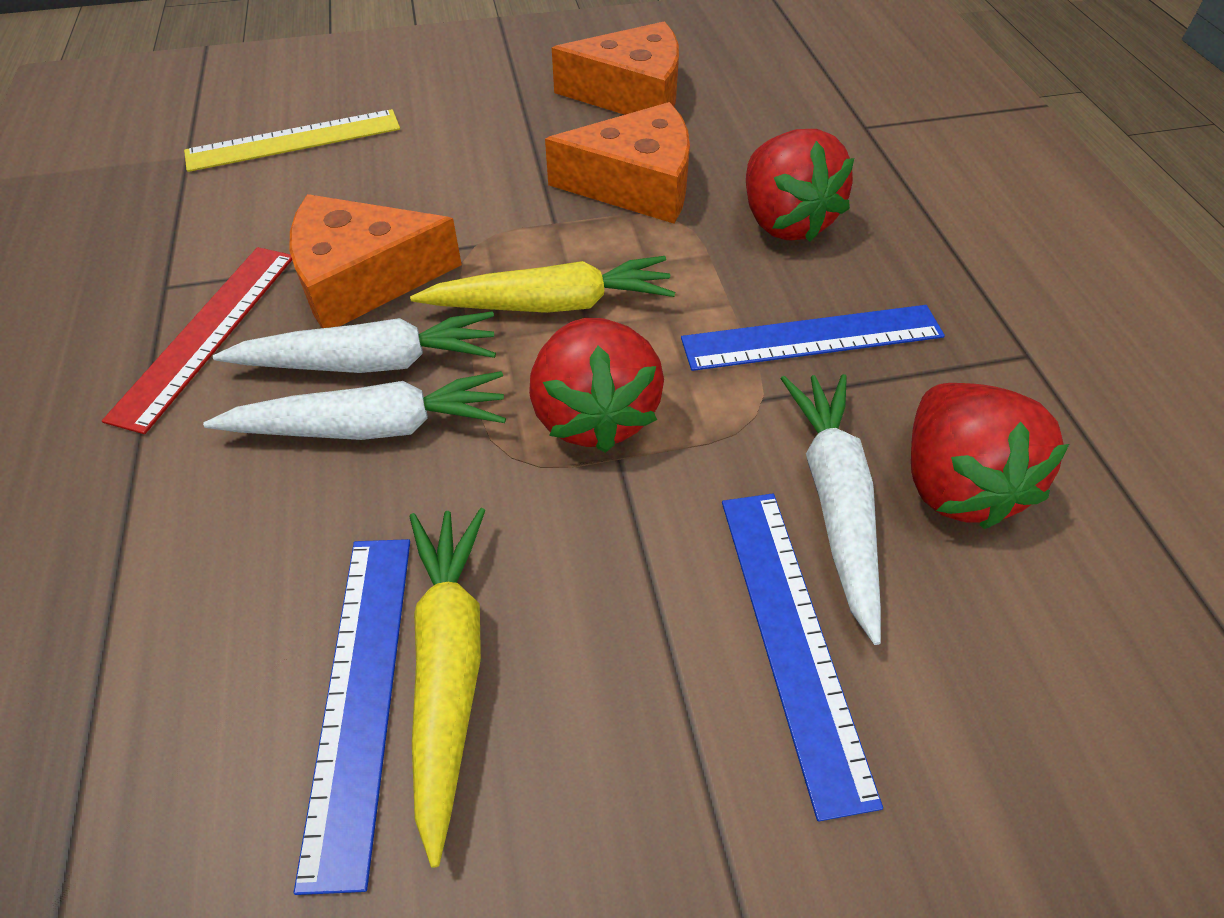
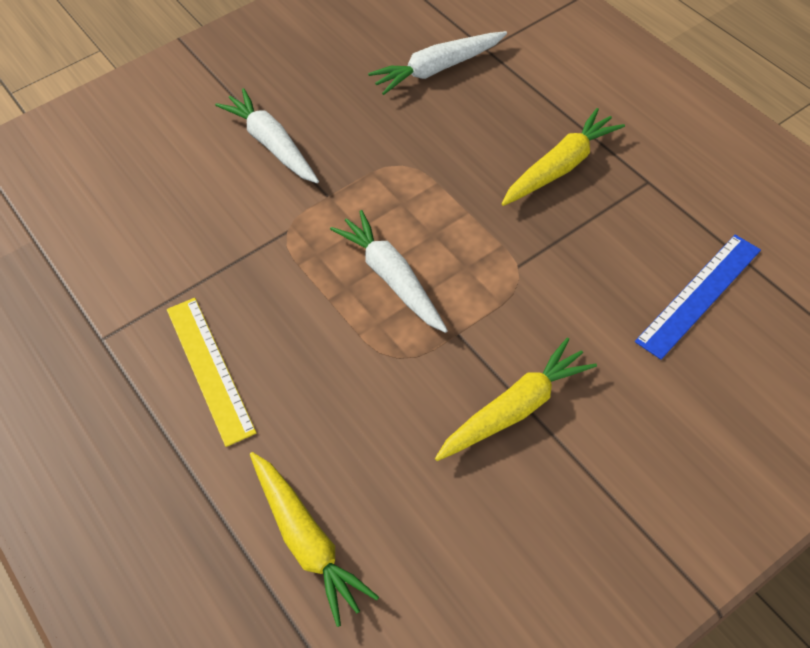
blue ruler: [294,539,410,895] [681,305,945,371] [722,493,883,821] = 3 -> [635,235,761,360] = 1
orange cheese: [290,194,462,328] [545,102,690,224] [552,21,679,115] = 3 -> none = 0
red ruler: [102,247,292,434] = 1 -> none = 0
red strawberry: [529,318,664,453] [746,129,854,242] [911,383,1069,529] = 3 -> none = 0
yellow carrot: [409,508,485,868] [410,256,675,313] = 2 -> [250,452,379,627] [435,338,597,461] [501,108,625,206] = 3

